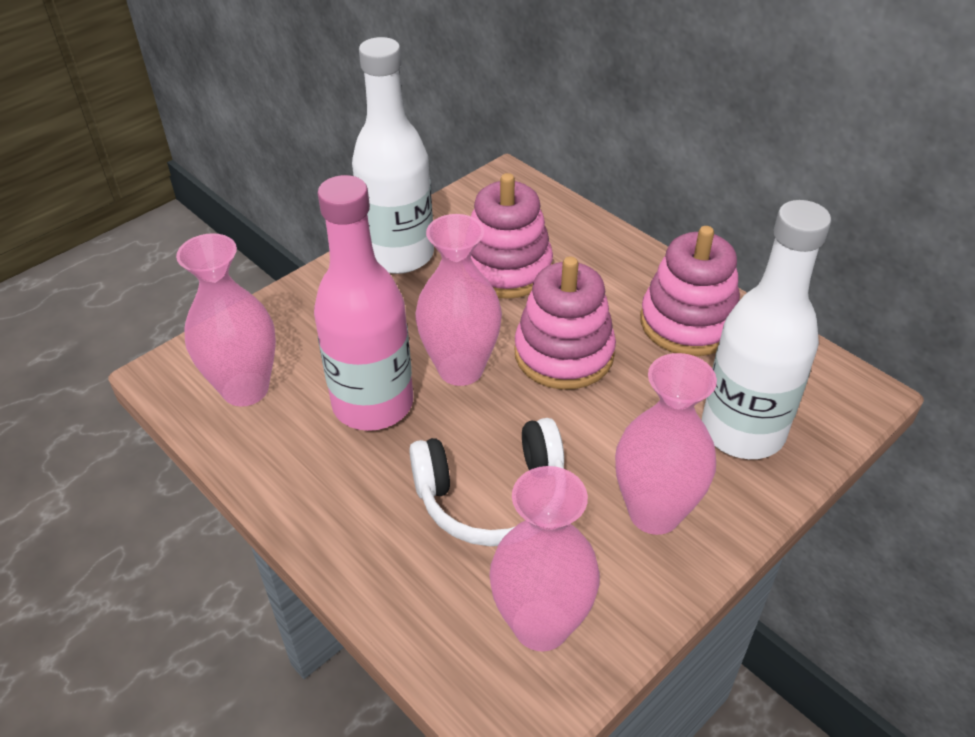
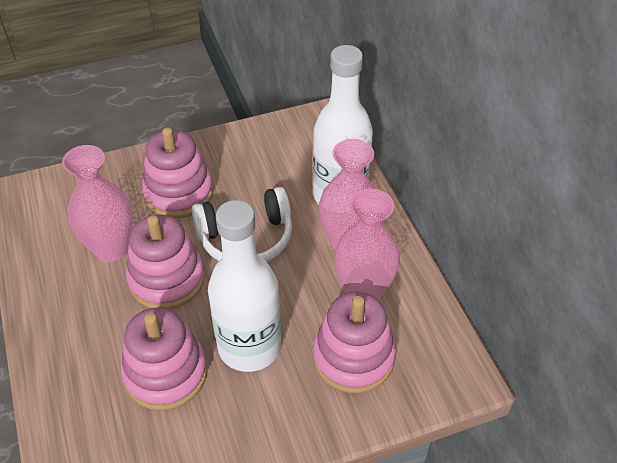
pink bottle: [314,175,413,431] = 1 -> none = 0
pink stacking toy: [471,173,553,299] [515,256,616,390] [640,226,740,356] = 3 -> [121,308,207,411] [126,215,205,309] [142,128,213,218] [313,292,396,393] = 4
pink vase: [176,233,276,407] [415,214,502,386] [489,466,600,652] [615,353,717,535] = 4 -> [62,145,133,262] [319,139,376,250] [334,189,400,300] = 3

